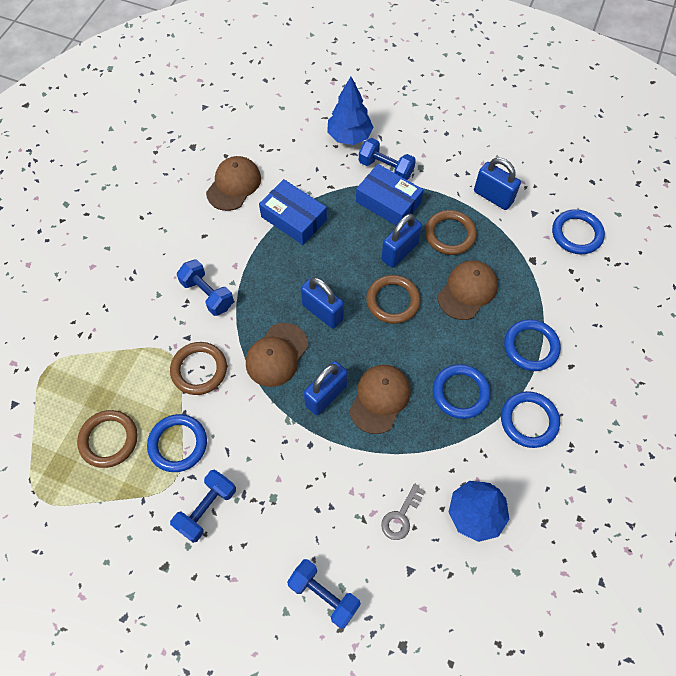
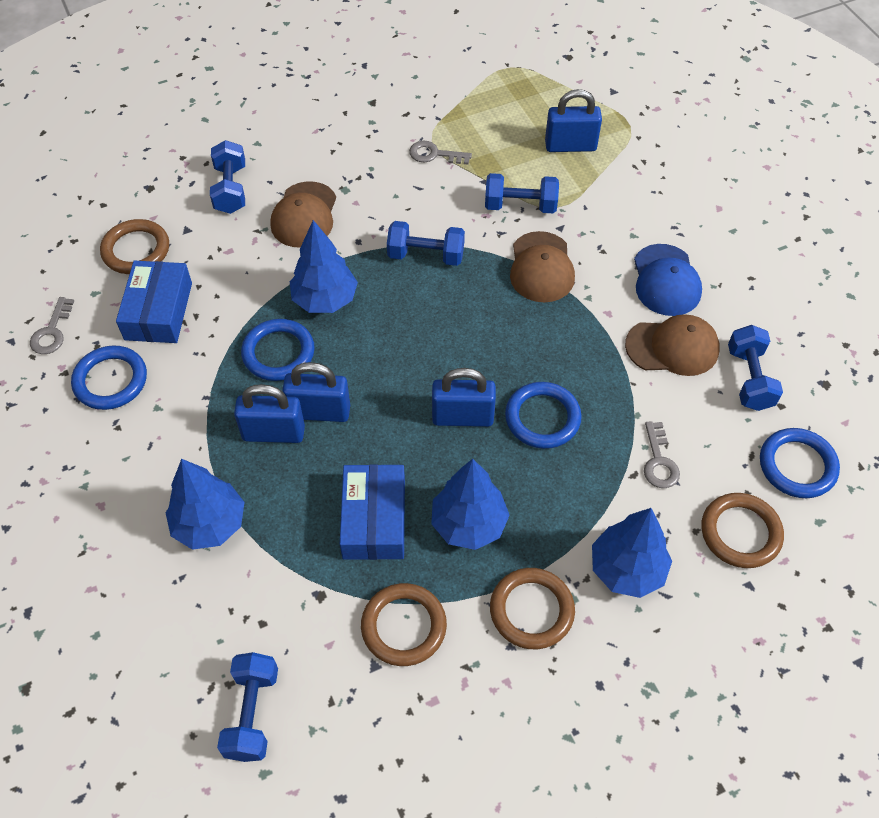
blue cap: none = 0 -> [634,244,702,316] = 1
blue dumbbell: [170,470,236,543] [177,259,234,316] [287,559,361,629] [359,138,416,180] = 4 -> [210,140,245,214] [217,652,278,762] [387,221,465,266] [485,173,559,213] [728,325,783,411] = 5
blue ring: [147,414,207,472] [433,364,490,419] [501,391,560,448] [504,319,561,371] [552,209,605,254] = 5 -> [71,346,147,410] [241,319,315,381] [505,382,582,449] [760,428,840,498] = 4
blue tree: [327,77,373,145] [449,481,509,542] = 2 -> [166,459,244,550] [290,220,358,313] [431,459,510,550] [592,508,672,598] = 4
brown cap: [206,156,261,211] [246,323,308,387] [349,365,410,434] [438,260,498,320] = 4 -> [270,181,336,247] [510,231,575,302] [625,314,720,376] = 3
grey key: [381,484,425,540] = 1 -> [30,297,74,354] [409,141,472,164] [644,421,680,488] = 3

